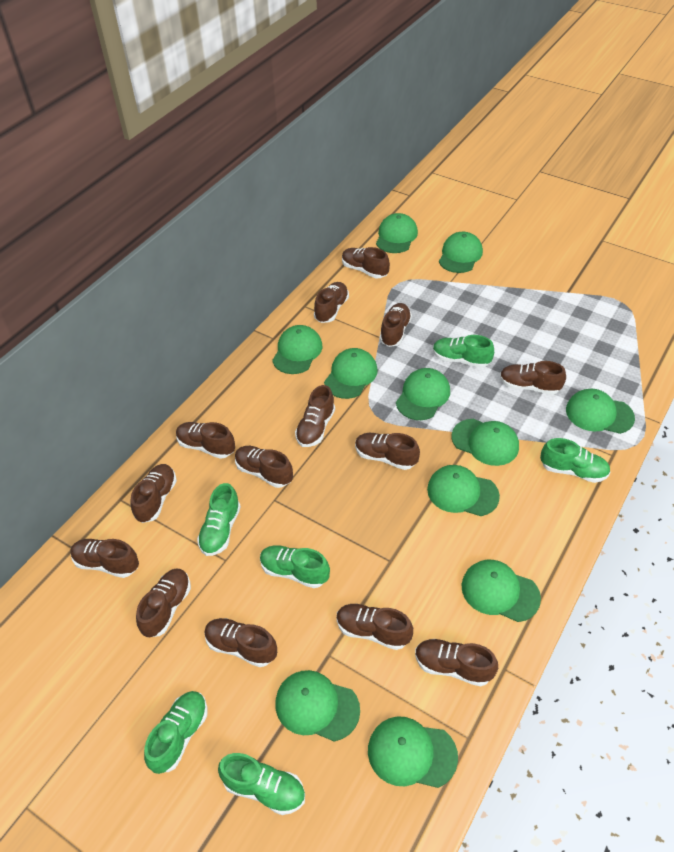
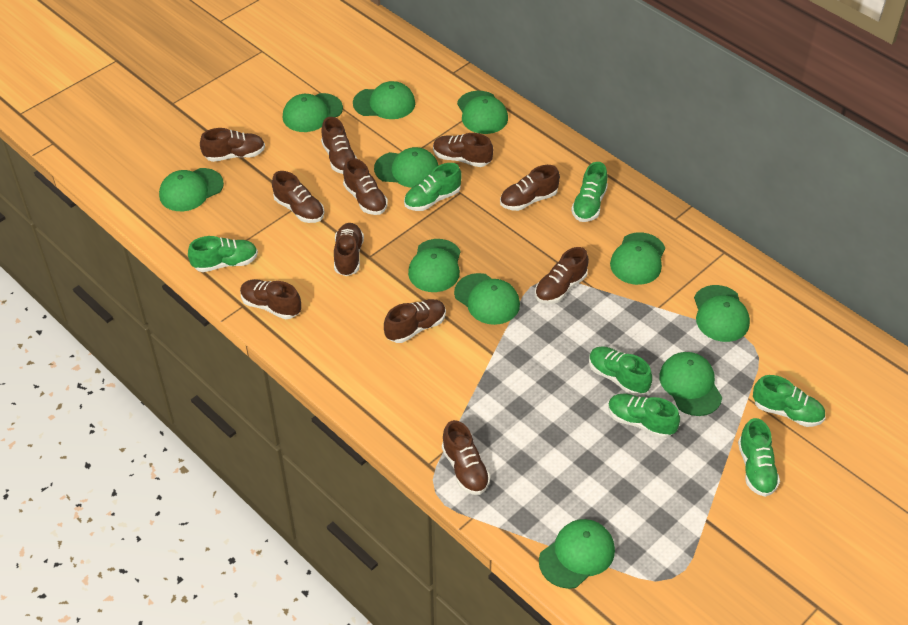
brown shoe: [70,539,139,578] [131,464,177,523] [136,569,191,637] [176,422,235,459] [204,618,277,667] [235,446,293,488] [295,385,335,447] [314,282,349,323] [336,604,413,650] [342,247,390,278] [355,433,420,470] [380,303,412,347] [415,639,498,686] [500,361,566,395] = 14 -> [200,128,265,162] [240,279,301,319] [272,171,324,223] [321,117,357,174] [334,223,364,276] [343,158,388,215] [384,299,446,343] [433,133,493,167] [442,420,491,495] [500,165,560,211] [535,247,589,304] = 11
green shoe: [144,691,208,774] [197,483,241,556] [218,753,305,815] [260,545,330,588] [433,335,494,368] [540,438,611,483] = 6 -> [188,236,258,272] [404,163,462,211] [571,162,608,222] [589,346,652,396] [608,393,680,438] [738,418,780,497] [753,375,825,427] = 7

